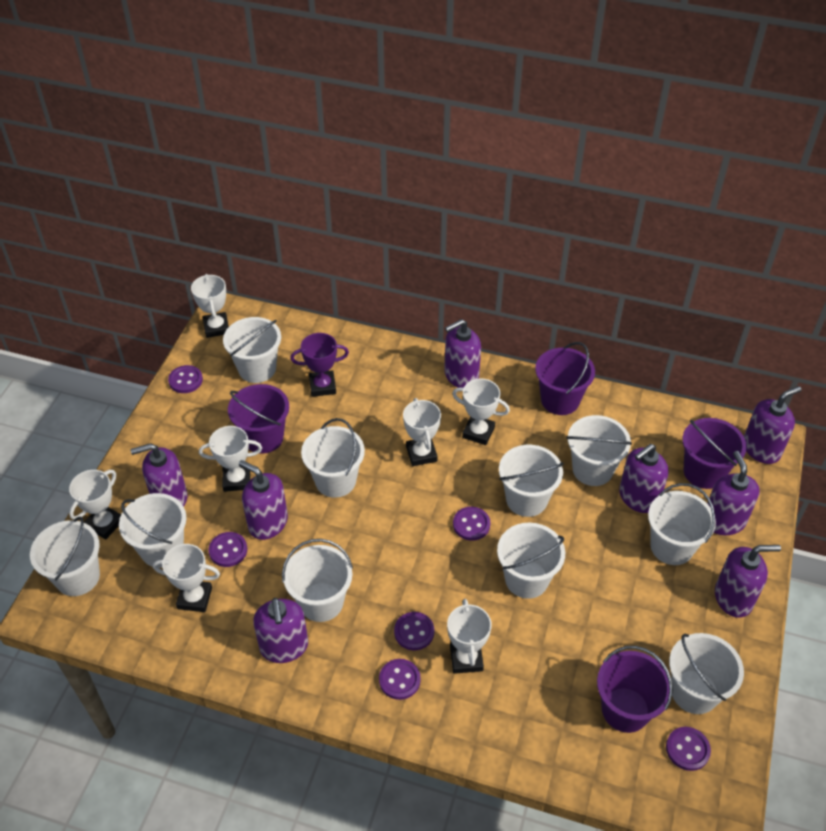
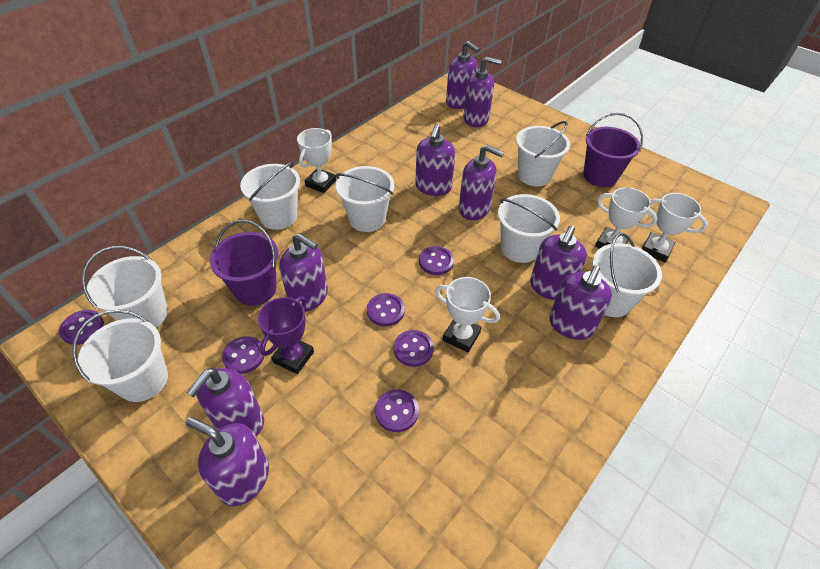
purple bucket: [228,384,289,454] [535,342,595,415] [597,646,673,733] [682,418,747,489] = 4 -> [210,220,278,306] [583,113,643,187] = 2
purple soap dispenser: [131,443,187,506] [239,460,288,540] [253,598,308,663] [444,319,481,388] [619,444,669,513] [707,451,760,535] [715,545,781,618] [744,386,802,464] = 8 -> [186,368,264,436] [186,417,269,506] [279,233,328,312] [415,124,455,196] [446,41,480,109] [459,145,504,220] [464,57,502,127] [530,226,587,300] [549,265,612,340] = 9
white bucket: [30,517,100,596] [119,493,187,568] [223,317,281,383] [282,539,353,622] [301,418,365,498] [497,523,565,599] [499,445,564,517] [566,415,632,486] [648,483,716,565] [669,633,744,714] = 10 -> [72,310,168,402] [82,246,168,328] [240,162,300,230] [336,166,394,232] [498,194,560,263] [516,121,570,186] [592,233,662,317] = 7
white trophy: [69,470,121,540] [153,544,220,612] [191,274,229,338] [199,426,262,492] [403,398,441,466] [447,599,492,674] [452,379,510,445] = 7 -> [297,128,336,193] [435,277,500,352] [595,187,658,248] [642,193,708,262] = 4

